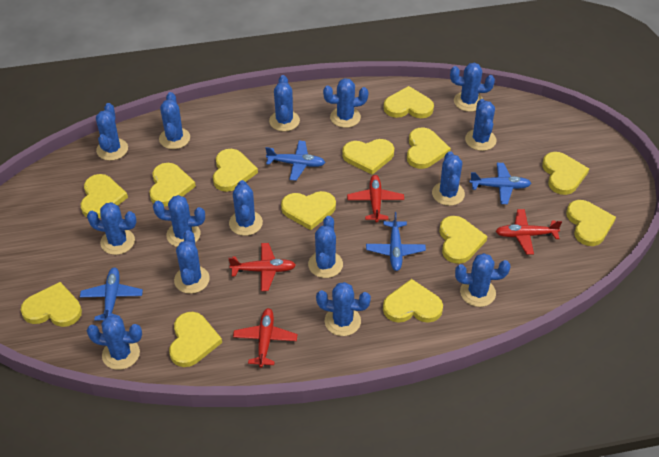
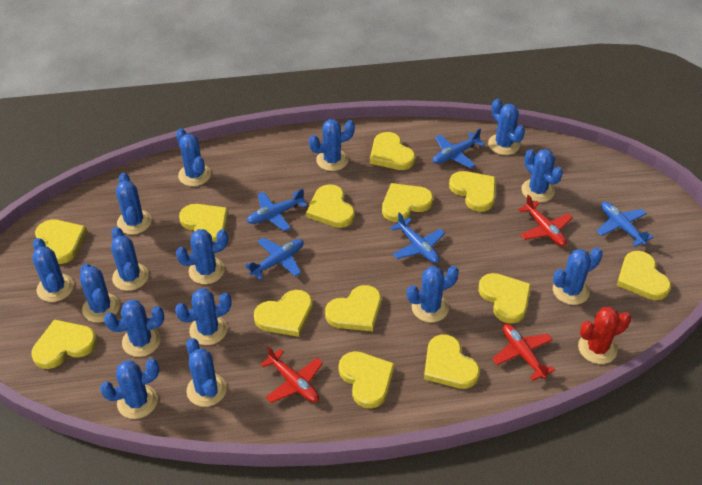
blue plane: [80,267,143,321] [265,141,326,181] [366,212,426,271] [469,163,531,204] = 4 -> [245,238,304,280] [247,189,307,231] [390,212,445,263] [433,128,485,168] [597,202,653,247] = 5
red cactus: none = 0 -> [578,307,631,364] = 1
red plane: [228,243,296,291] [233,308,297,368] [347,175,404,222] [496,209,562,255] = 4 -> [260,346,323,403] [493,324,555,381] [518,194,572,246] = 3

